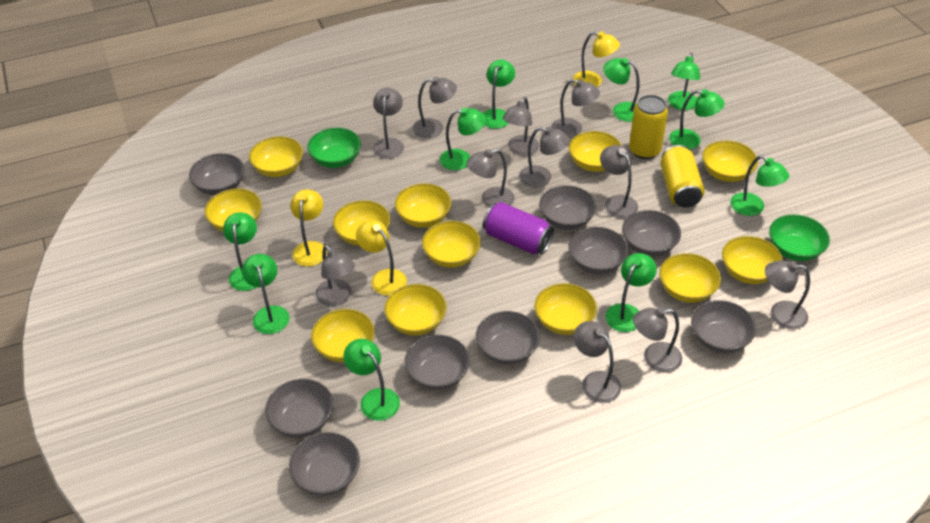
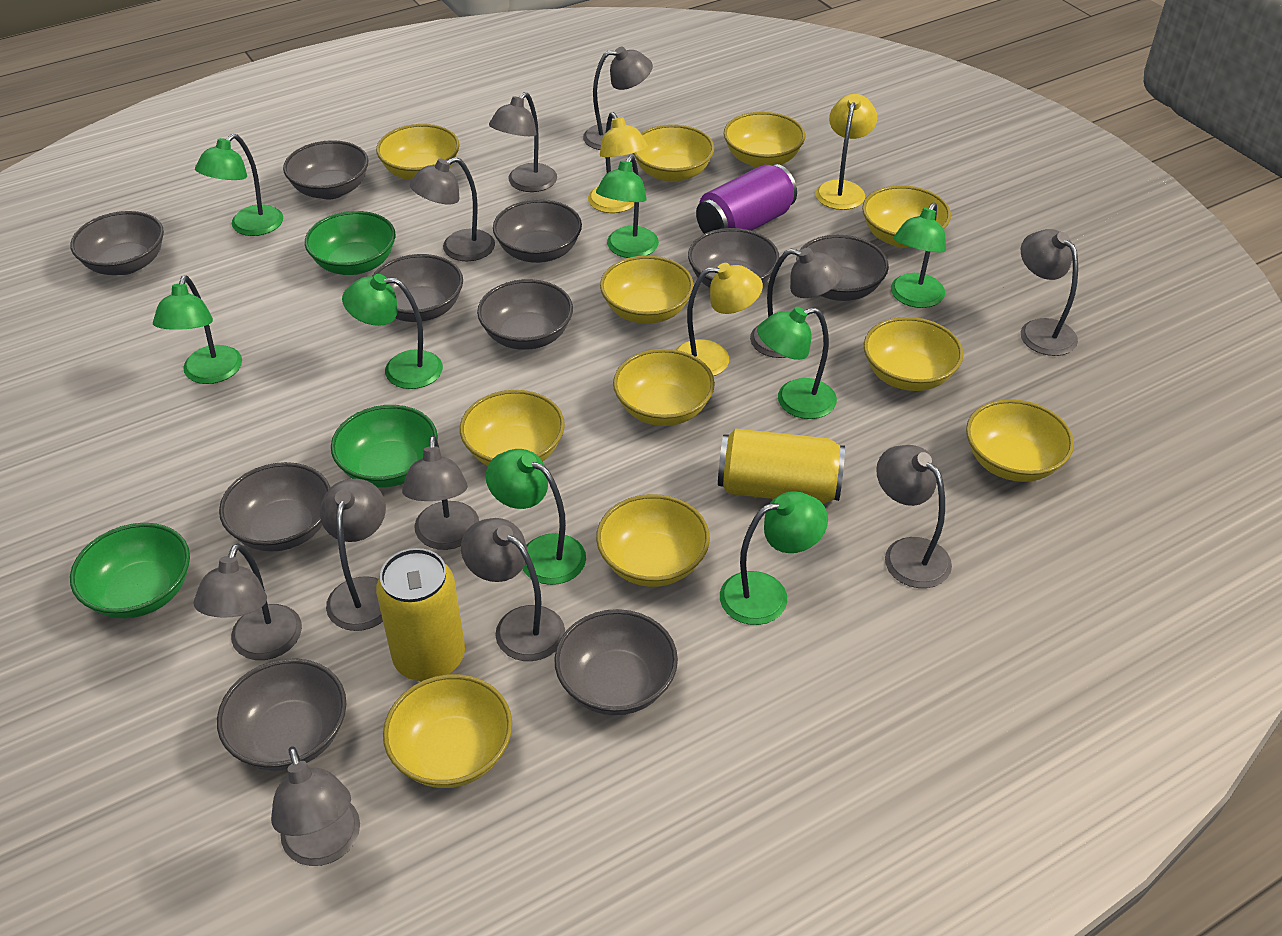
green bowl: [307,128,361,168] [769,214,830,261] = 2 -> [70,523,190,619] [305,211,395,275] [331,405,438,488] = 3
green lamp: [223,212,257,291] [242,254,289,334] [343,339,400,421] [439,107,486,170] [483,59,515,129] [603,58,640,122] [605,253,657,332] [668,53,700,110] [669,89,725,149] [730,155,789,216] = 10 -> [153,276,242,384] [195,134,283,236] [342,274,443,389] [486,449,586,585] [596,155,659,258] [720,491,828,625] [757,307,837,419] [891,202,946,308] = 8
grey bowl: [189,153,244,195] [265,379,333,438] [289,432,360,496] [404,335,470,390] [476,311,540,365] [539,185,596,230] [569,227,628,274] [622,210,681,256] [691,300,756,353] = 9 -> [70,211,164,275] [217,658,346,771] [219,462,331,552] [283,140,369,199] [372,254,463,322] [477,279,573,350] [493,199,582,263] [554,609,678,715] [688,228,779,288] [796,235,889,301] = 10
yellow bowl: [204,188,262,231] [249,136,303,177] [311,309,375,362] [333,200,391,246] [384,284,447,336] [395,183,451,228] [422,221,481,268] [534,283,597,335] [569,131,622,172] [659,253,721,303] [702,140,758,182] [722,236,783,284] = 12 -> [376,124,460,180] [383,674,512,788] [460,390,565,466] [596,494,710,587] [600,255,694,324] [613,349,715,426] [633,124,714,182] [724,112,805,168] [862,185,951,248] [864,317,963,391] [966,399,1074,482] = 11

